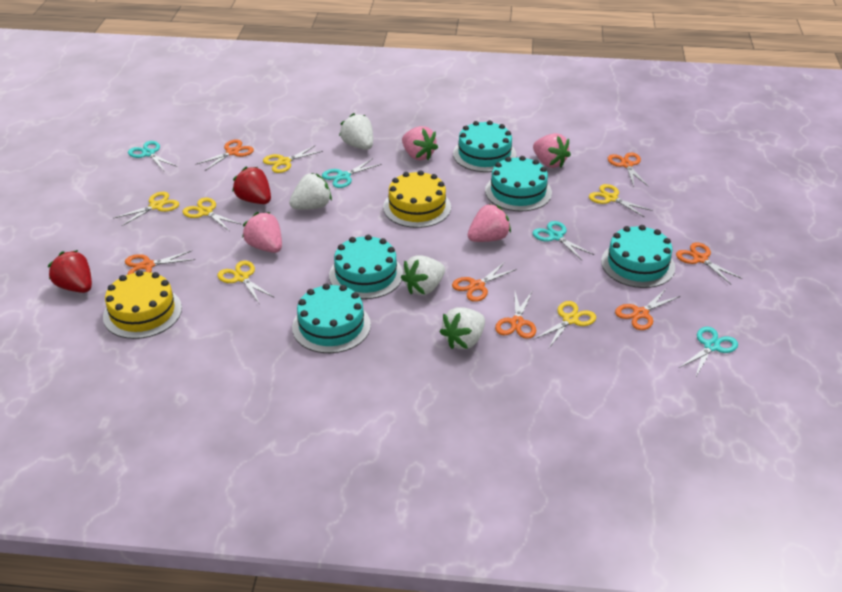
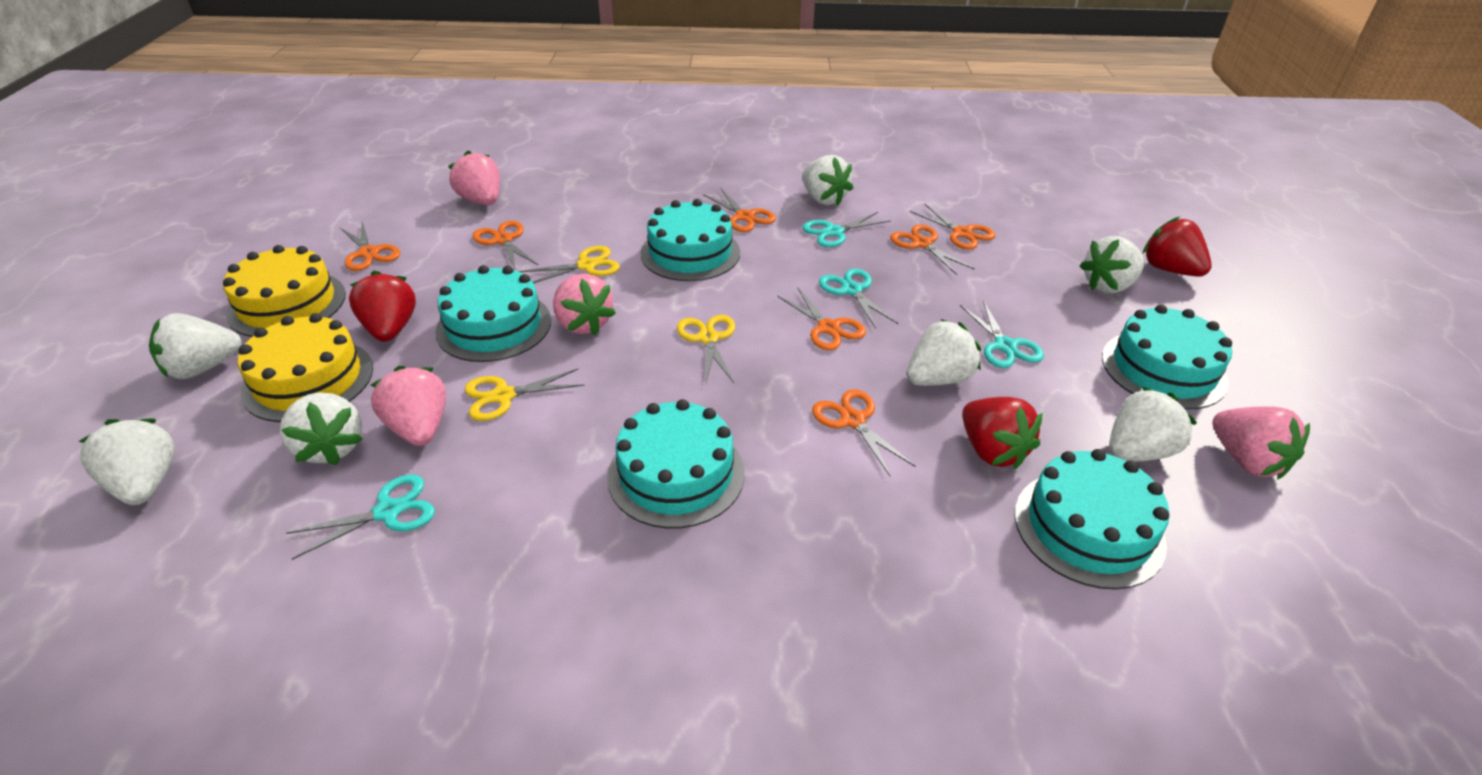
red strawberry: [48,250,92,293] [232,167,271,204] = 2 -> [349,271,416,342] [962,397,1043,469] [1143,217,1212,277] = 3
white strawberry: [289,173,332,210] [339,113,373,150] [401,255,445,295] [439,307,485,349] = 4 -> [78,419,175,505] [149,313,242,379] [280,392,363,466] [802,155,853,205] [907,319,981,386] [1080,236,1144,293] [1109,387,1197,462] = 7
yellow scissors: [113,192,179,226] [183,198,242,231] [217,261,275,303] [263,145,323,173] [533,301,596,349] [589,184,653,217] = 6 -> [465,368,584,421] [519,246,620,283] [677,315,735,383] = 3

